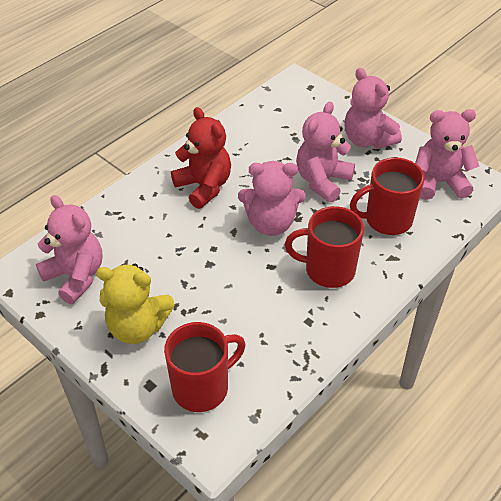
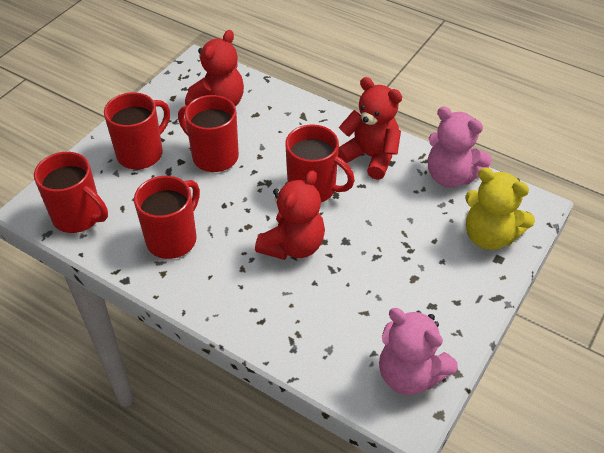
pink teddy bear: [36,195,102,304] [238,161,306,236] [296,101,355,202] [344,68,402,149] [415,109,479,200] = 5 -> [379,308,458,395] [428,106,492,188] = 2
red mug: [164,322,245,412] [285,206,364,288] [350,157,425,235] = 3 -> [34,152,108,233] [104,92,170,169] [134,176,200,259] [178,95,239,172] [285,125,355,202] = 5
red teddy bear: [171,107,231,209] = 1 -> [185,30,244,106] [255,170,325,260] [338,77,402,180] = 3

